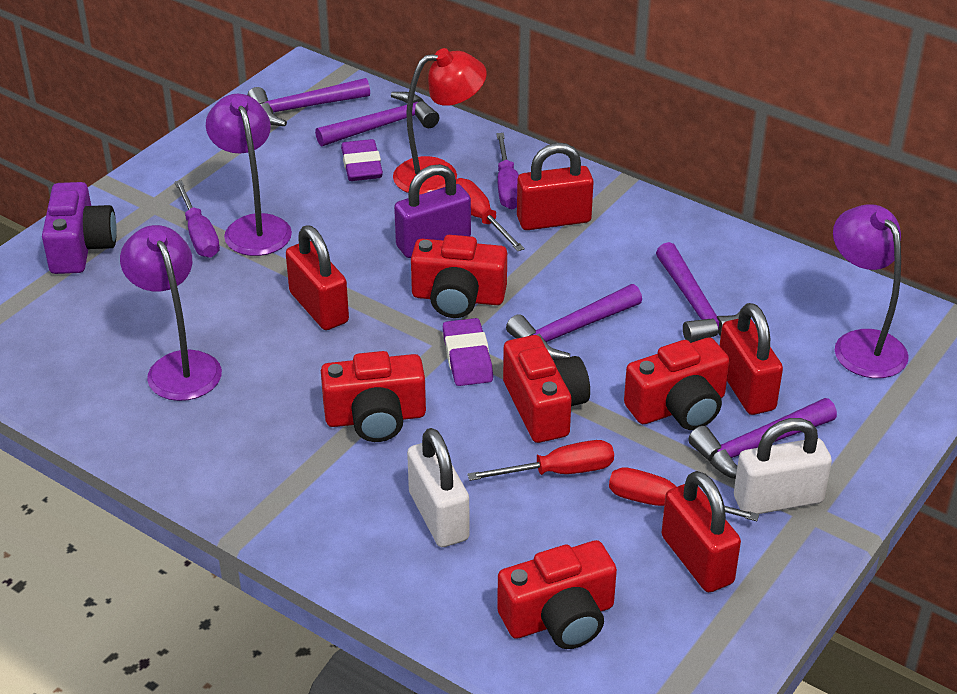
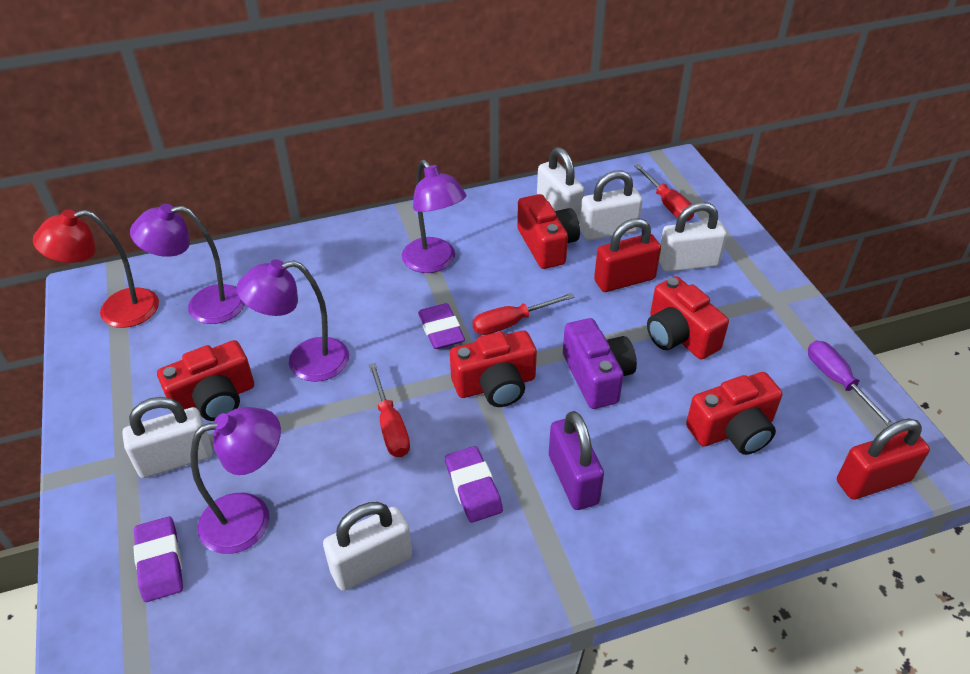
purple eraser: [341,139,383,181] [443,318,493,386] = 2 -> [133,516,183,602] [418,303,465,349] [445,446,503,523] = 3
purple hammer: [247,78,370,126] [315,92,439,147] [506,284,642,360] [656,242,740,343] [688,398,837,479] = 5 -> none = 0
purple lamp: [120,225,222,401] [206,94,292,256] [833,204,909,378] = 3 -> [130,204,245,324] [191,407,281,554] [236,259,349,382] [402,160,466,273] = 4
purple screwdriver: [174,180,220,258] [496,133,519,209] = 2 -> [808,340,894,426] = 1
red padlock: [286,225,349,330] [517,143,594,230] [661,471,741,592] [719,303,783,415] = 4 -> [594,218,661,292] [837,418,930,500] = 2
white padlock: [407,428,470,547] [734,418,832,514] = 2 -> [122,397,212,478] [323,502,412,591] [537,147,585,221] [580,170,643,241] [659,202,727,272] = 5

